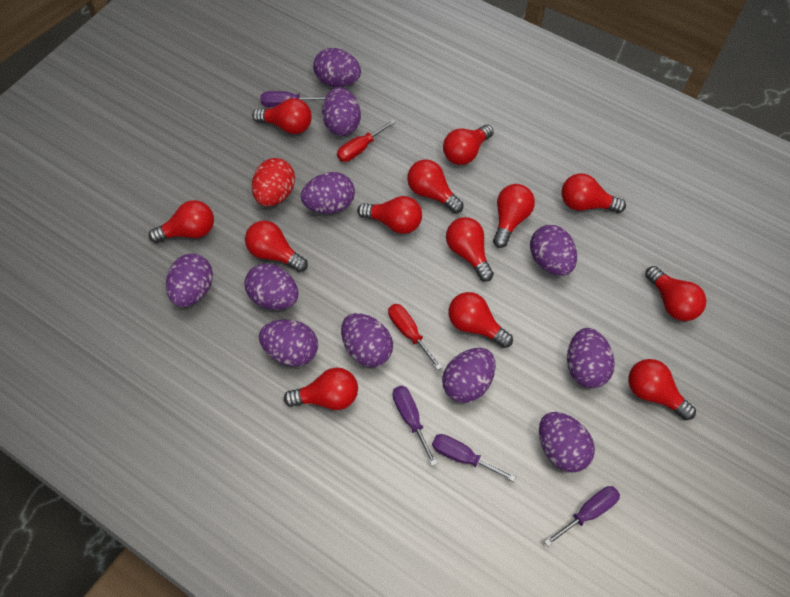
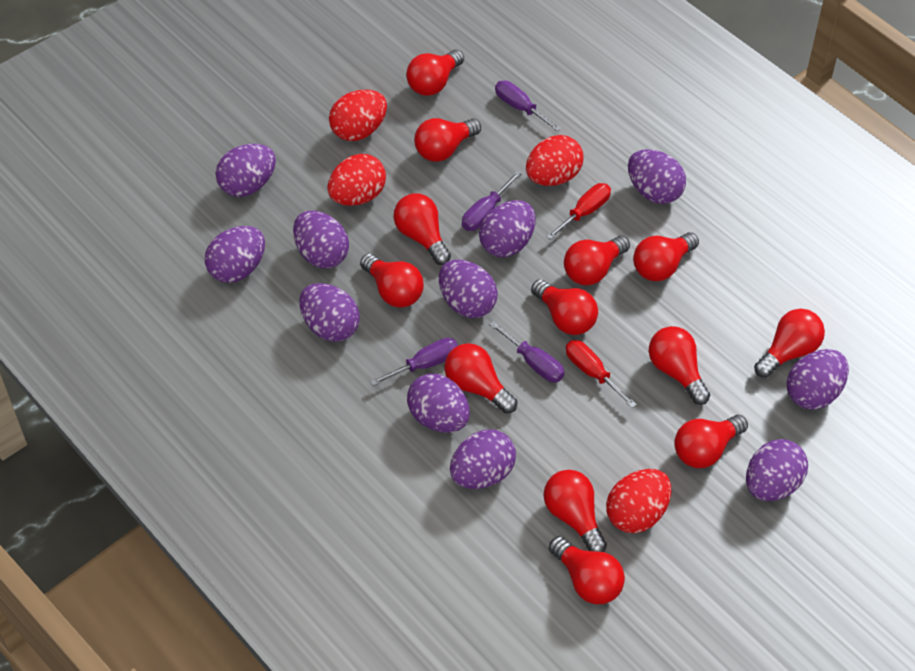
red egg: [252,158,295,206] = 1 -> [327,154,386,206] [329,90,387,141] [526,135,584,186] [606,469,671,533] = 4

